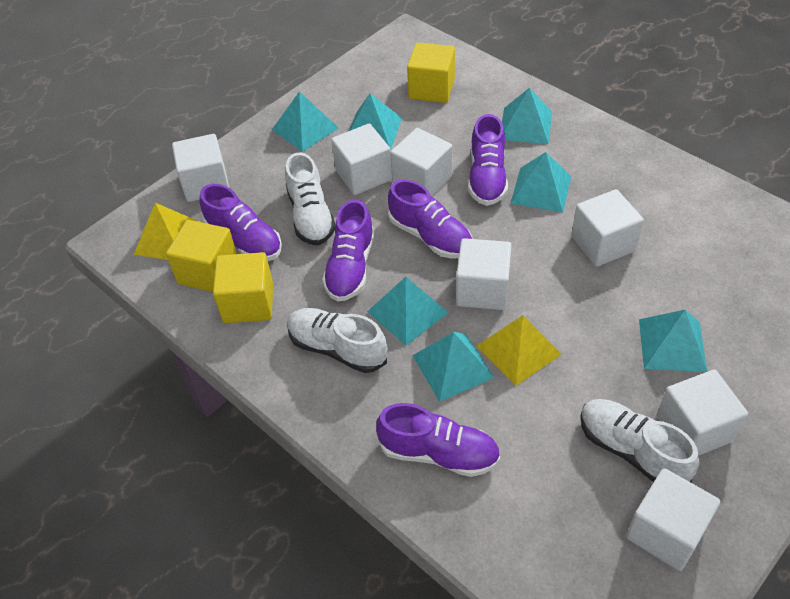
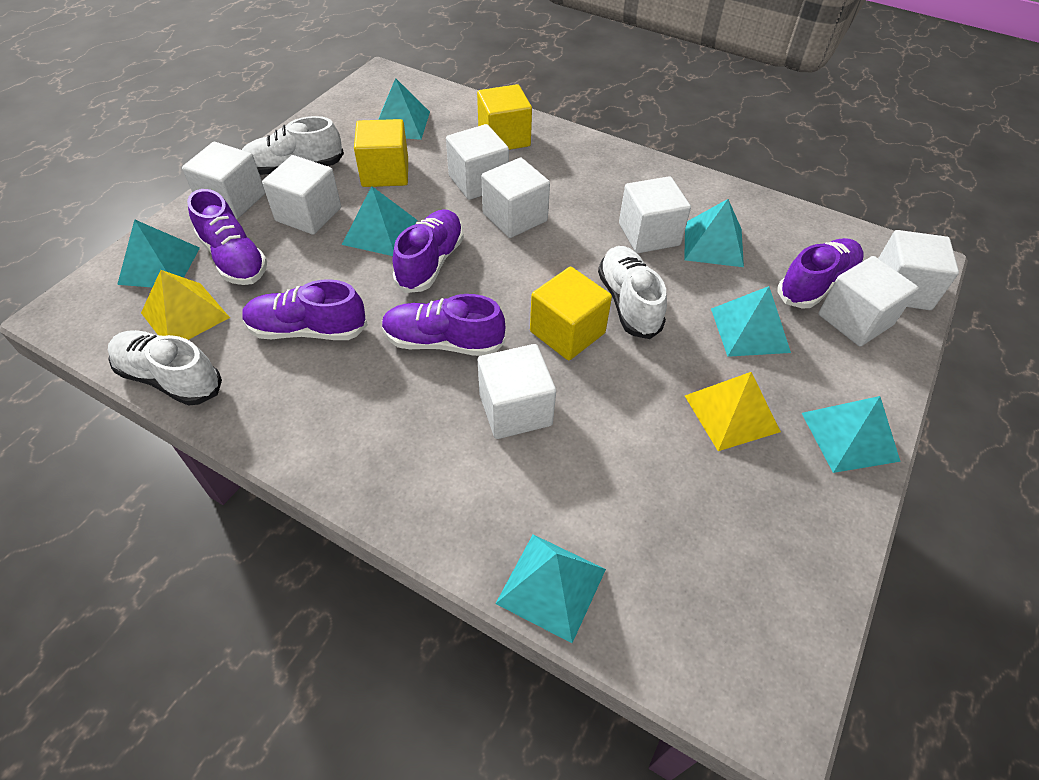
white cube: [172,134,229,202] [331,124,392,195] [390,128,452,197] [456,238,512,310] [571,189,644,267] [626,468,720,571] [656,369,748,456] = 7 -> [182,142,265,220] [262,155,341,235] [446,124,509,200] [478,344,556,439] [482,158,550,238] [619,176,691,253] [818,256,918,346] [878,230,959,310] = 8

